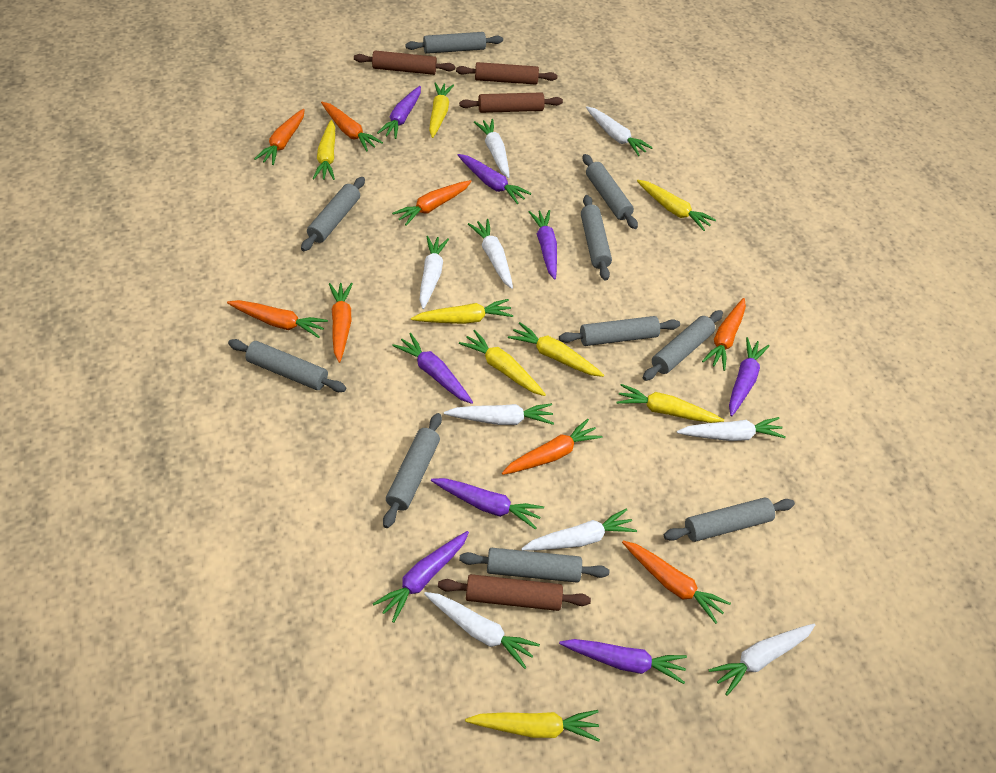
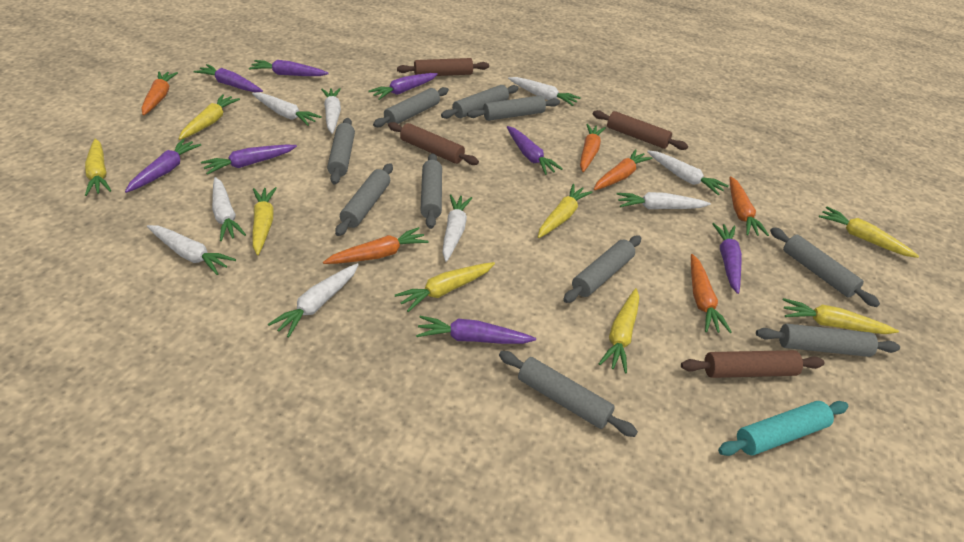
orange carrot: [227,300,328,338] [254,109,305,165] [321,102,383,151] [329,283,353,363] [392,180,472,226] [502,419,603,475] [622,541,731,624] [702,298,746,371] = 8 -> [141,71,178,116] [323,227,429,264] [580,124,606,172] [594,149,653,190] [691,254,732,333] [729,176,769,236] = 6
turquoise rolling pin: none = 0 -> [718,401,848,456] = 1

